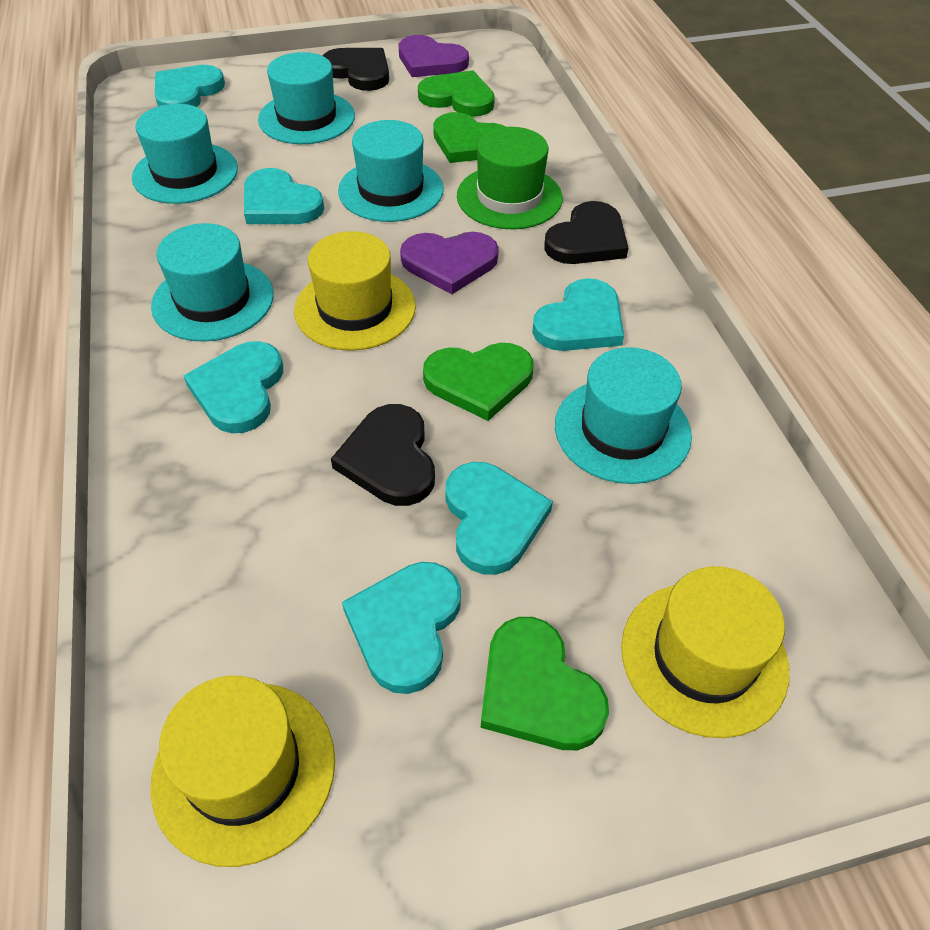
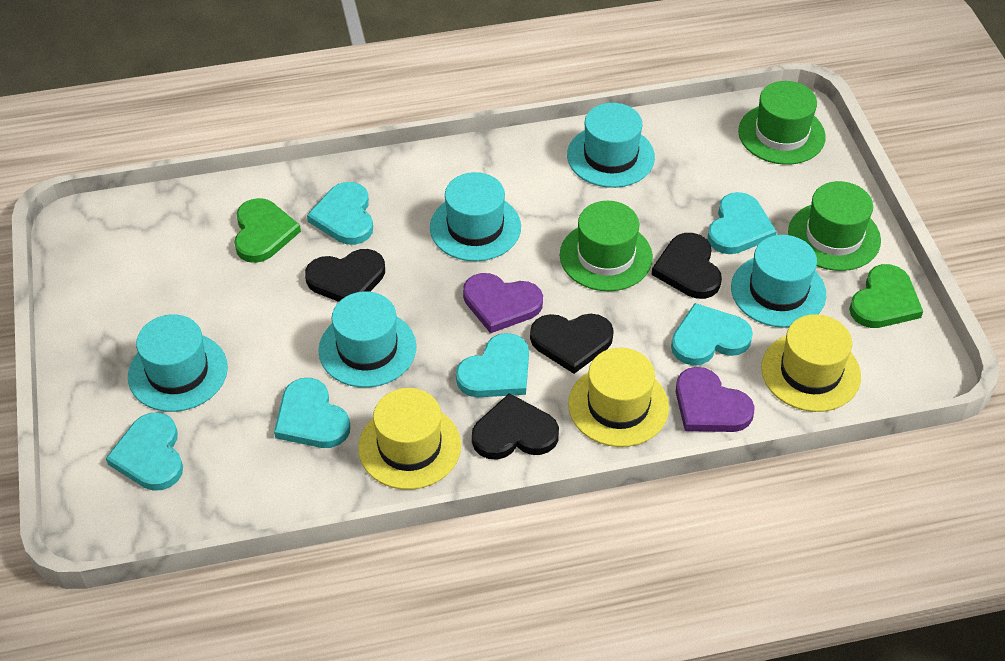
black heart: [323,48,389,91] [331,404,435,506] [544,201,628,264] = 3 -> [305,249,385,302] [472,393,559,460] [530,314,614,374] [651,233,722,299] = 4
green hat: [457,127,563,230] = 1 -> [560,201,653,291] [738,81,826,165] [788,181,881,271] = 3
green heart: [418,70,495,117] [423,343,533,421] [433,112,505,163] [481,617,609,750] = 4 -> [234,198,301,263] [849,264,923,328] = 2

